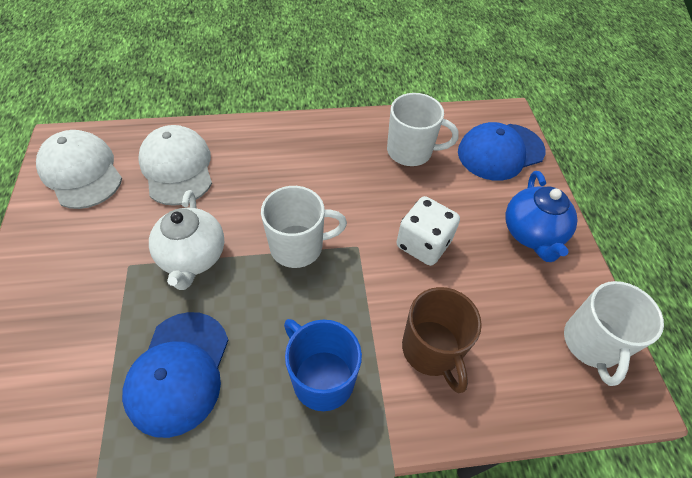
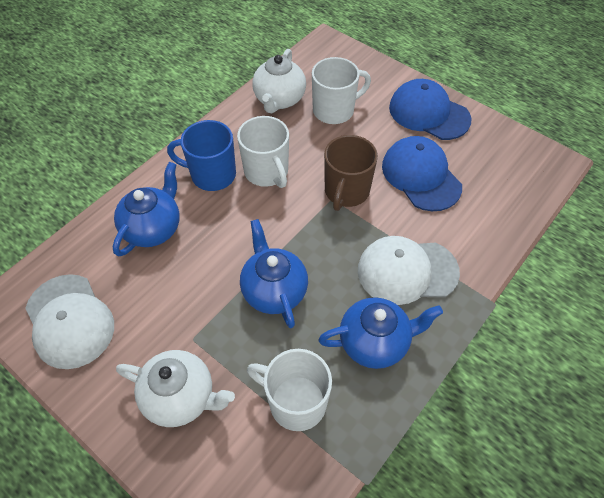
blue teapot: [505,171,578,262] = 1 -> [113,162,180,256] [240,219,308,328] [318,297,443,369] = 3
white dice: [397,196,460,266] = 1 -> none = 0
white teapot: [149,190,224,290] = 1 -> [116,350,235,427] [252,49,306,113] = 2

